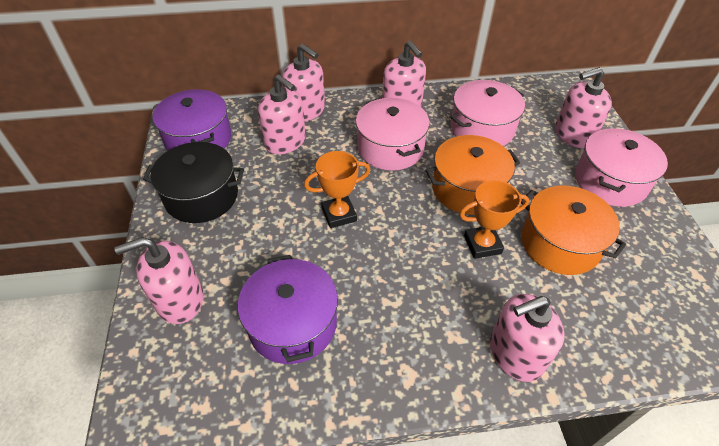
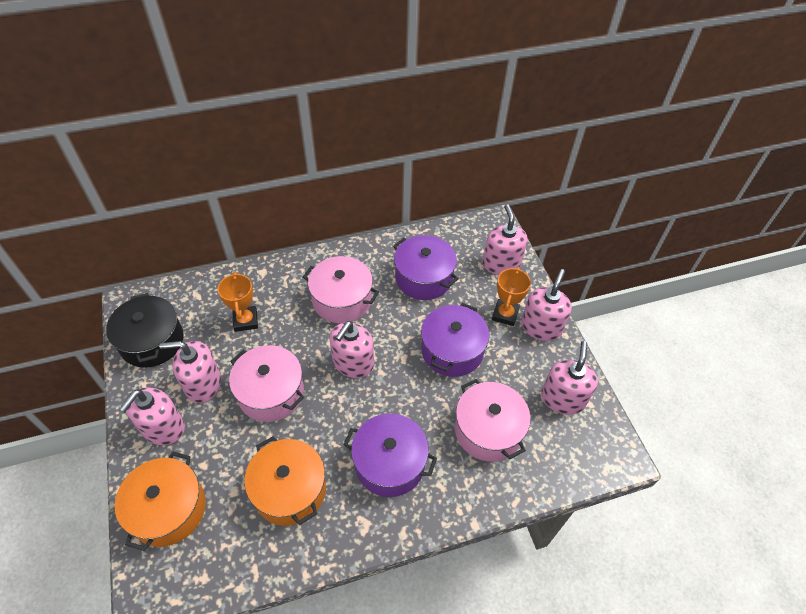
purple pot: [153,89,231,151] [238,255,338,364] = 2 -> [343,414,437,497] [393,235,459,300] [421,303,489,377] = 3

